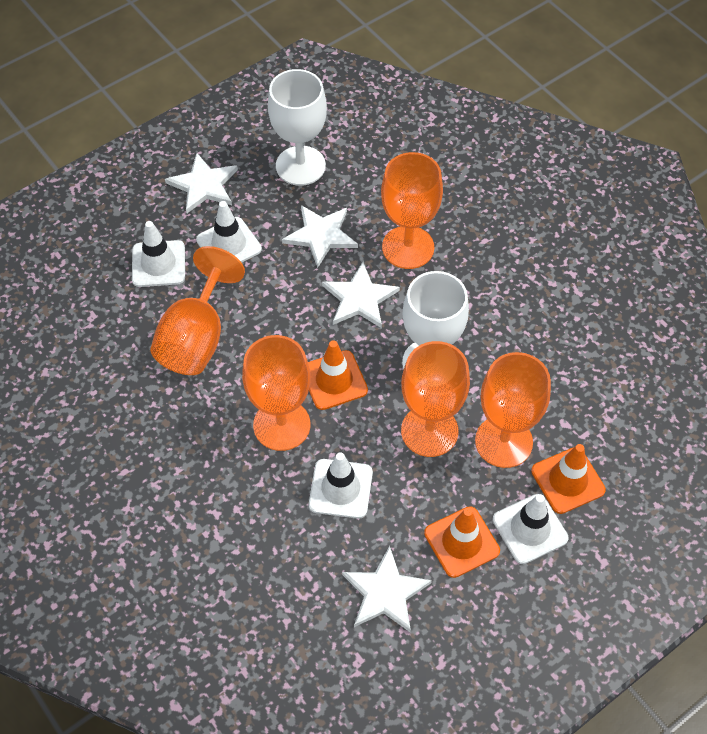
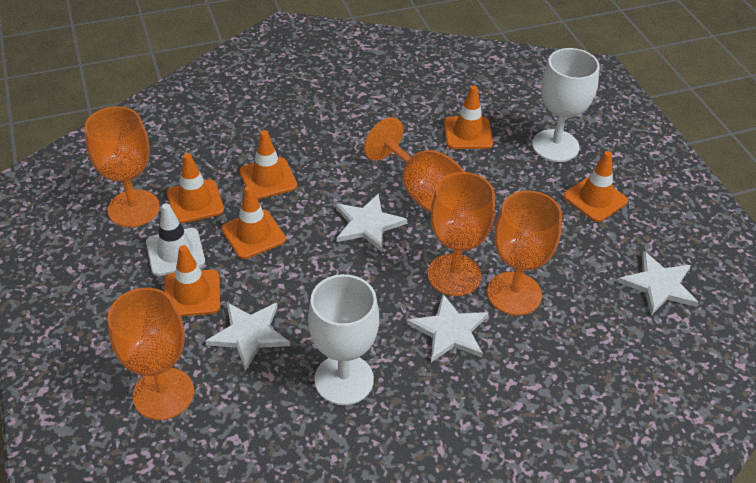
orange traffic cone: [308,340,368,410] [424,506,500,578] [531,444,606,514] = 3 -> [164,245,220,317] [167,153,224,223] [222,186,286,259] [239,130,297,200] [444,85,493,149] [563,151,628,222] = 6
white traffic cone: [132,221,185,287] [196,201,262,263] [309,452,373,518] [492,494,568,564] = 4 -> [146,203,205,276] = 1

